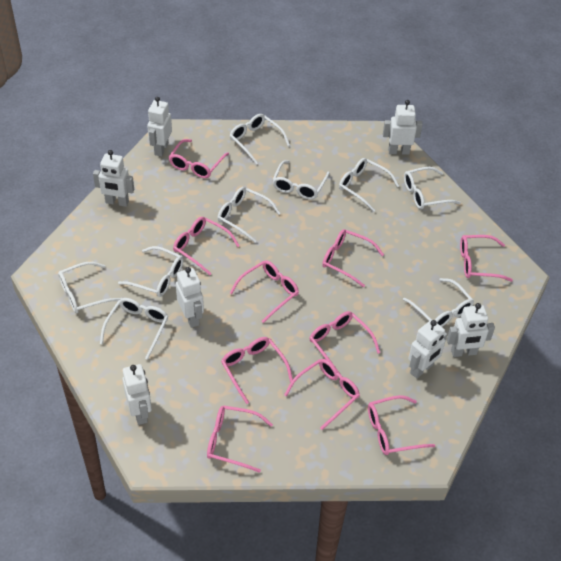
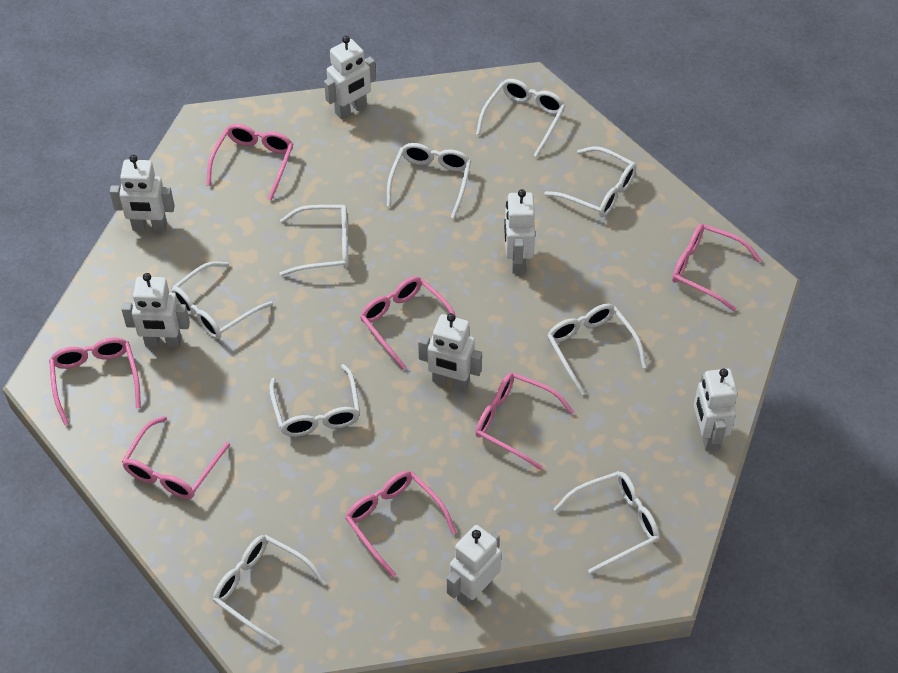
pink glasses: [169,139,229,178] [173,217,240,275] [207,405,273,473] [221,337,293,404] [230,260,299,323] [284,359,360,430] [309,311,380,374] [322,229,384,287] [368,395,435,455] [460,235,513,282] = 10 -> [49,338,141,425] [122,416,230,499] [207,124,293,200] [345,471,456,578] [360,276,457,370] [475,373,574,470] [672,224,761,311] = 7

